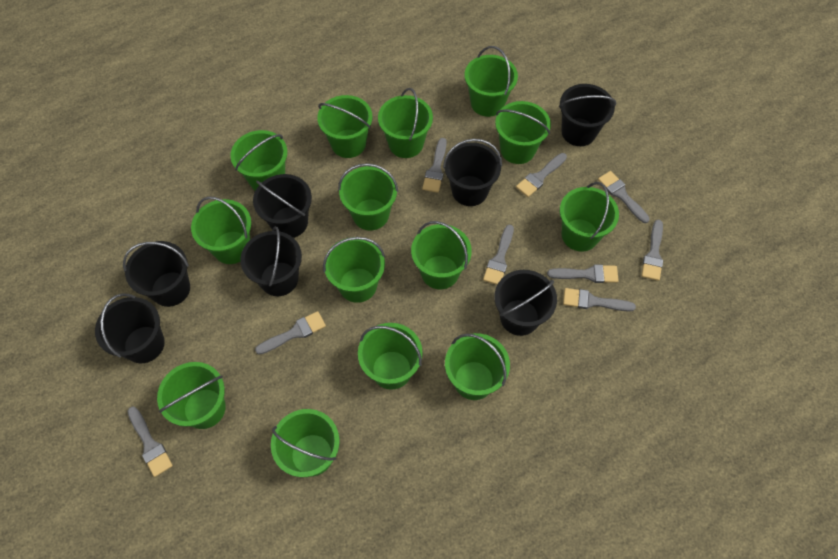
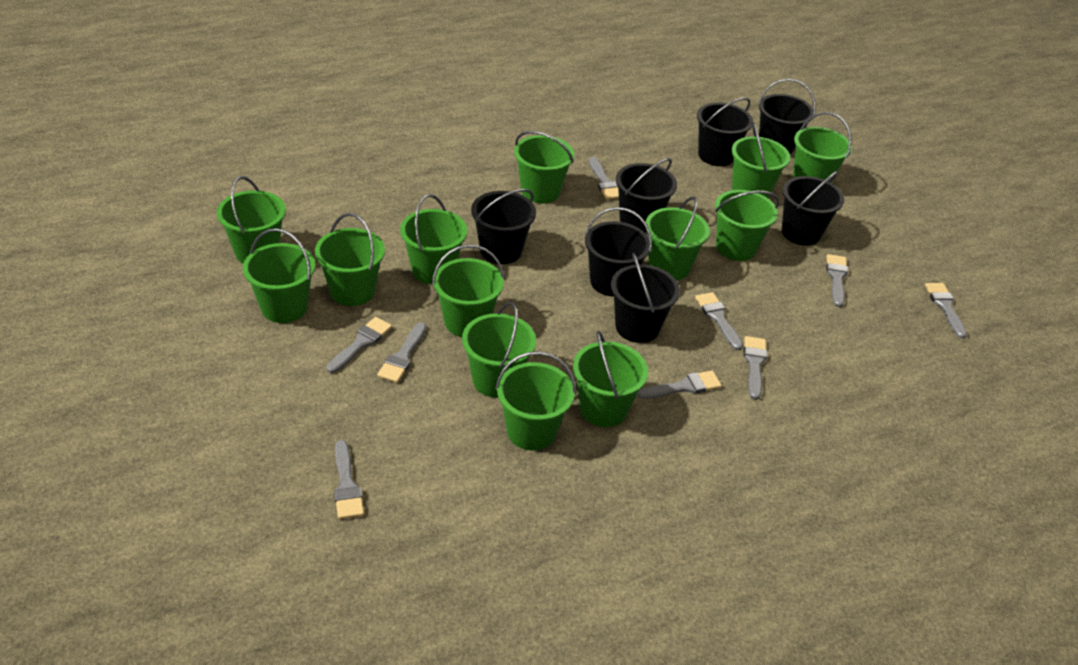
green bucket: [157,362,226,429] [191,196,251,264] [230,130,287,191] [271,409,340,477] [317,95,372,158] [323,237,385,303] [338,163,398,231] [358,323,423,390] [378,88,433,158] [411,221,472,289] [445,333,510,400] [465,46,518,117] [495,101,551,164] [560,182,619,252] = 14 -> [217,176,286,264] [243,228,315,323] [315,213,385,306] [400,194,467,284] [432,245,504,337] [462,302,536,398] [496,351,576,450] [514,131,574,203] [573,331,648,427] [646,197,710,281] [715,190,779,261] [731,123,790,198] [793,112,852,183] = 13

